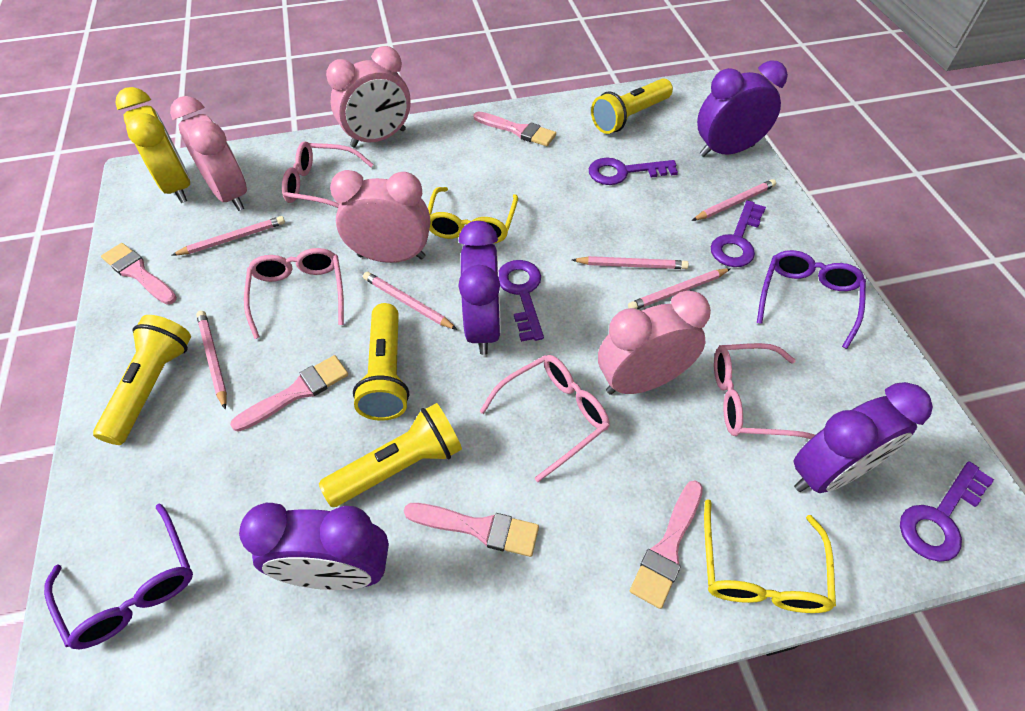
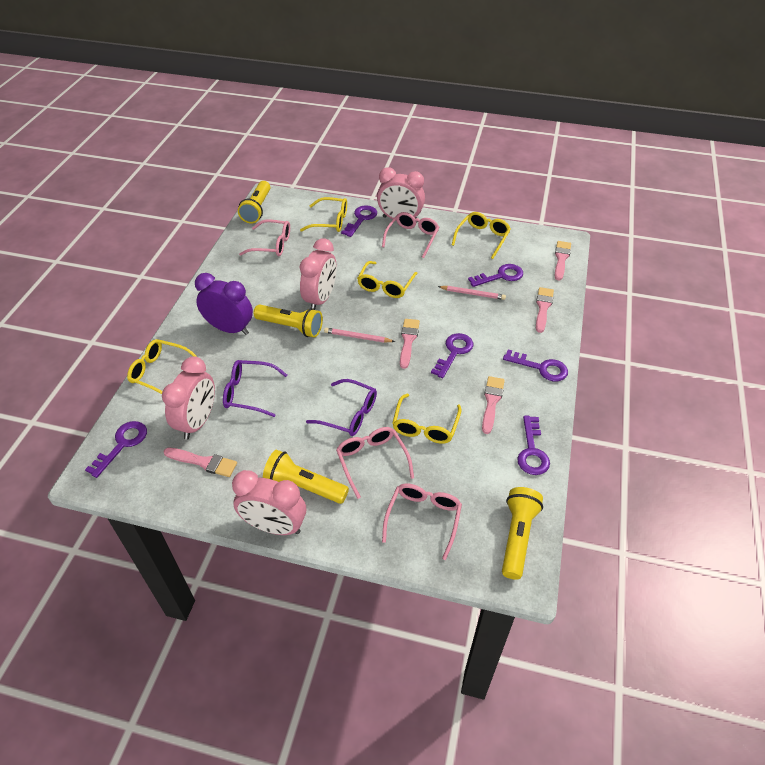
pink pencil: [171,216,285,256] [196,311,227,409] [363,272,457,330] [572,256,689,269] [628,268,731,309] [692,179,776,221] = 6 -> [324,328,395,343] [438,286,506,300] = 2
purple clock: [239,503,389,590] [458,221,501,355] [697,61,788,157] [793,382,933,493] = 4 -> [195,273,253,335] = 1
purple key: [499,260,544,342] [589,158,678,185] [710,200,766,267] [900,461,994,562] = 4 -> [85,421,147,478] [341,205,377,237] [431,333,473,378] [468,264,523,287] [503,349,568,381] [517,416,550,475] = 6
yellow clock: [115,87,190,203] = 1 -> none = 0
yellow glasses: [428,187,518,243] [704,499,836,613] = 2 -> [127,339,197,394] [300,197,347,232] [357,261,418,298] [392,394,461,444] [452,212,511,259] = 5

